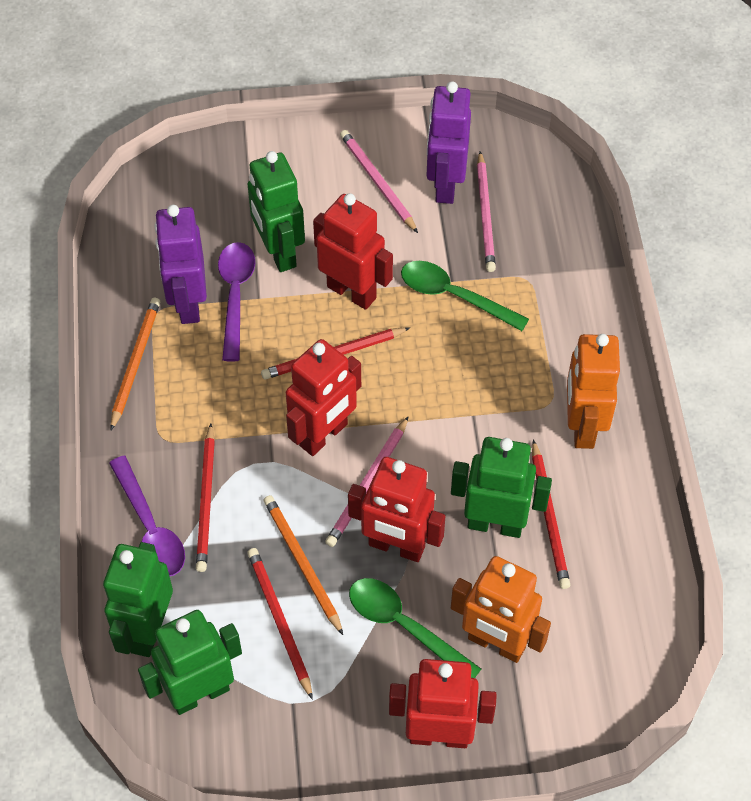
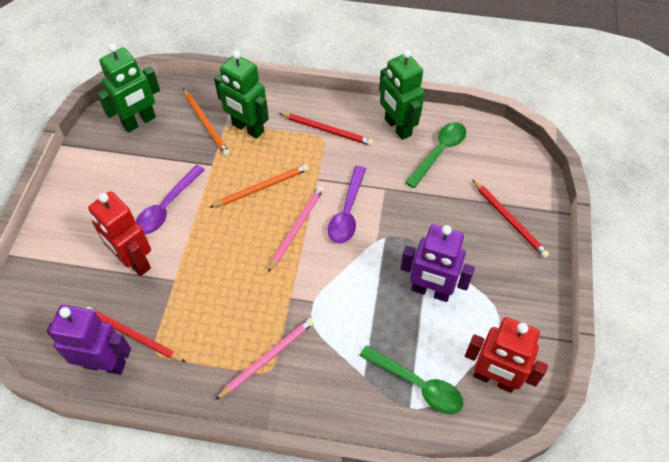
green robot: [103,542,173,657] [138,610,242,715] [248,151,305,272] [451,437,552,538] = 4 -> [97,44,160,132] [214,51,269,139] [379,50,425,140] = 3
orange robot: [451,556,551,663] [567,334,620,449] = 2 -> none = 0
pink pencil: [325,416,409,547] [340,130,418,233] [477,151,496,272] = 3 -> [215,318,314,400] [268,186,324,272] = 2
red pencil: [196,423,215,572] [247,548,313,700] [261,327,410,380] [532,440,570,589] = 4 -> [86,307,186,362] [279,113,373,146] [472,180,549,258] = 3
red robot: [286,339,361,456] [313,193,393,310] [348,457,445,562] [389,659,497,748] = 4 -> [88,191,151,276] [465,317,548,393] = 2

